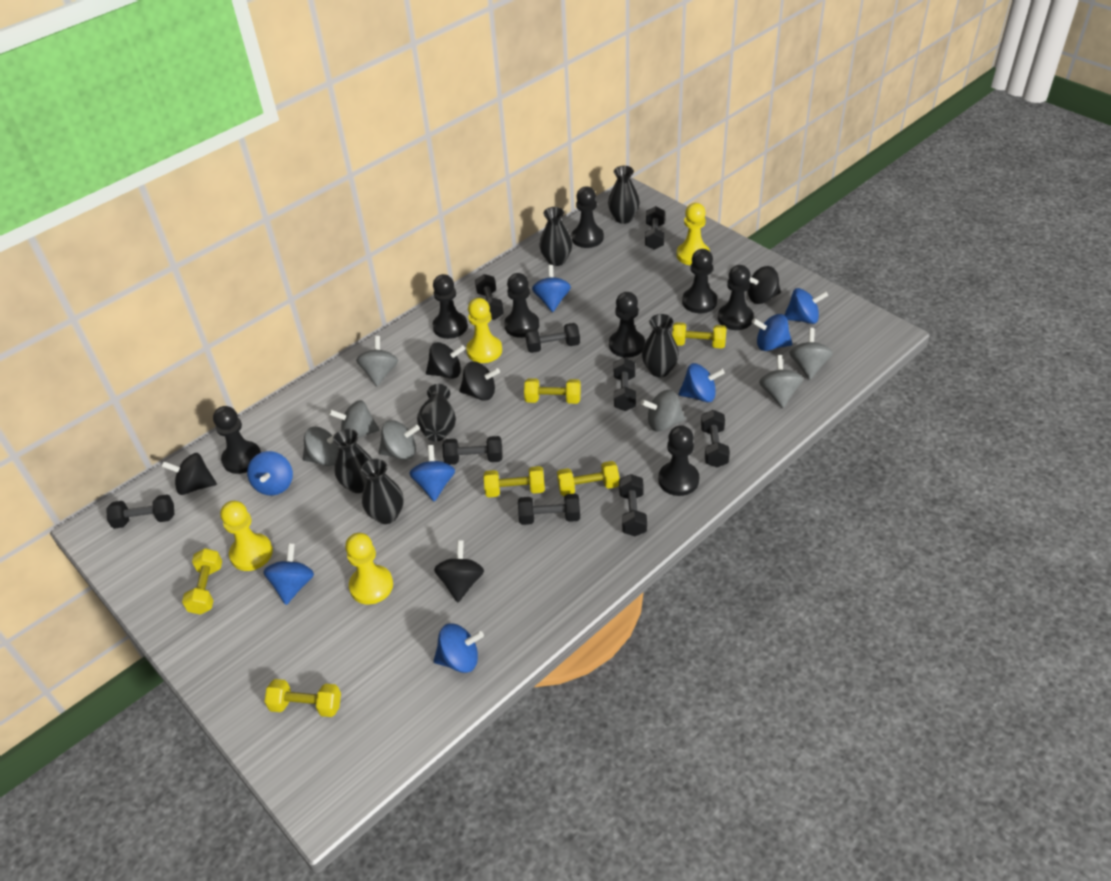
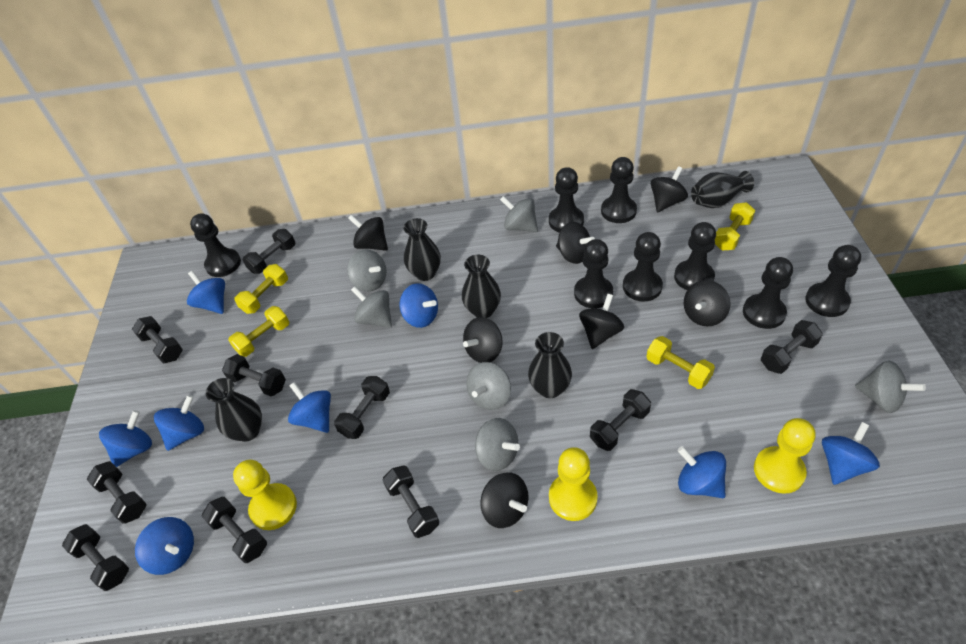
black dumbbell: [106,495,174,529] [443,436,503,465] [475,274,504,320] [518,494,580,525] [525,323,580,353] [614,358,636,411] [619,474,647,536] [645,206,665,250] [701,410,730,467] = 9 -> [62,524,129,591] [87,461,147,524] [132,316,183,363] [202,497,267,563] [222,354,286,396] [243,229,296,274] [334,376,390,439] [383,465,439,538] [590,389,651,451] [761,320,823,374] = 10
black spinning top: [161,453,217,495] [426,342,465,379] [434,540,484,602] [459,361,500,401] [748,266,781,304] = 5 -> [348,215,388,251] [463,317,503,363] [480,472,529,528] [556,222,595,264] [579,294,624,349] [651,166,688,212] [684,280,731,326] = 7
black vase: [333,428,372,493] [361,459,403,524] [417,384,456,442] [539,207,572,266] [608,166,640,224] [642,314,679,377] = 6 -> [206,378,262,442] [403,218,441,281] [462,255,501,318] [528,332,572,398] [691,171,754,208] = 5
grey spinning top: [303,427,339,466] [329,400,380,438] [356,336,398,386] [379,420,420,460] [641,390,685,432] [759,355,803,408] [789,328,833,380] = 7 -> [347,250,386,292] [351,286,392,328] [466,362,511,410] [475,418,520,471] [500,196,538,232] [855,361,926,413] = 6
yellow dumbbell: [182,548,222,615] [264,679,341,717] [484,466,545,498] [524,378,581,404] [557,461,619,496] [672,322,727,348] = 6 -> [228,306,289,357] [234,264,288,314] [646,336,715,389] [715,202,755,250] = 4
yellow pawn: [220,501,273,571] [345,533,393,604] [466,298,502,363] [676,203,710,265] = 4 -> [233,460,297,530] [549,447,598,521] [754,418,816,494] = 3

